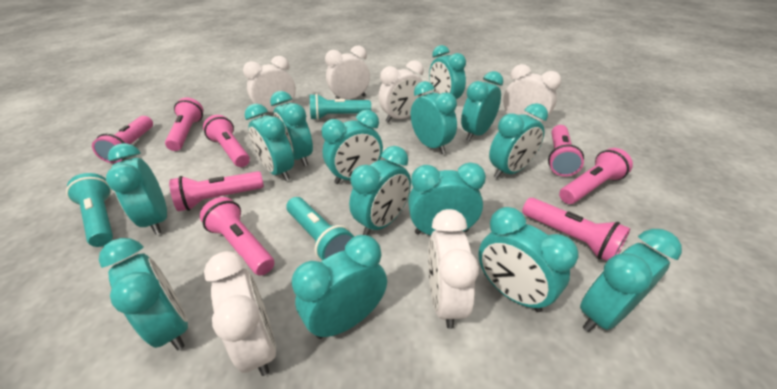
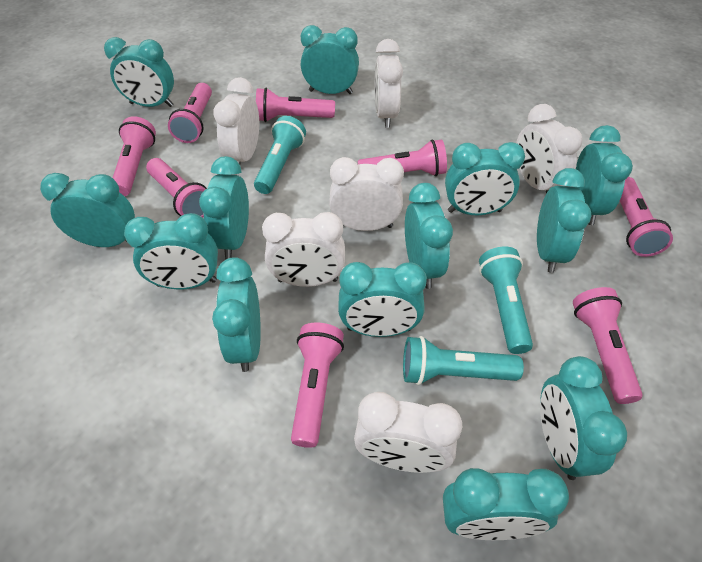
turquoise clock: [99,238,188,350] [106,143,167,235] [245,103,294,181] [270,91,313,166] [292,235,387,339] [321,110,383,184] [349,146,411,235] [408,163,486,235] [411,81,457,154] [429,45,466,99] [461,71,503,141] [478,207,579,312] [489,103,548,179] [580,229,682,332] = 14 -> [40,173,135,247] [104,37,174,107] [124,213,218,289] [199,156,249,259] [212,257,261,372] [301,25,359,94] [338,262,427,337] [405,183,453,289] [443,468,569,540] [445,142,525,215] [537,168,592,273] [540,356,627,480] [576,125,633,225] = 13

